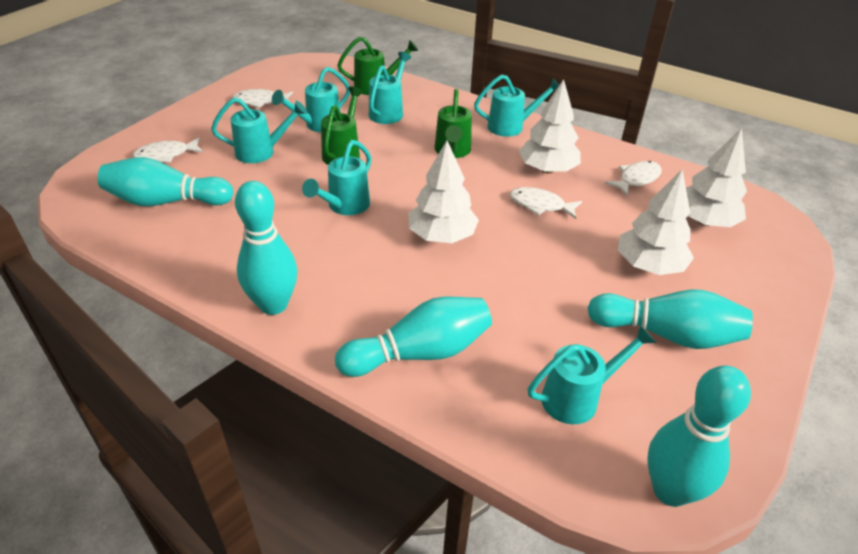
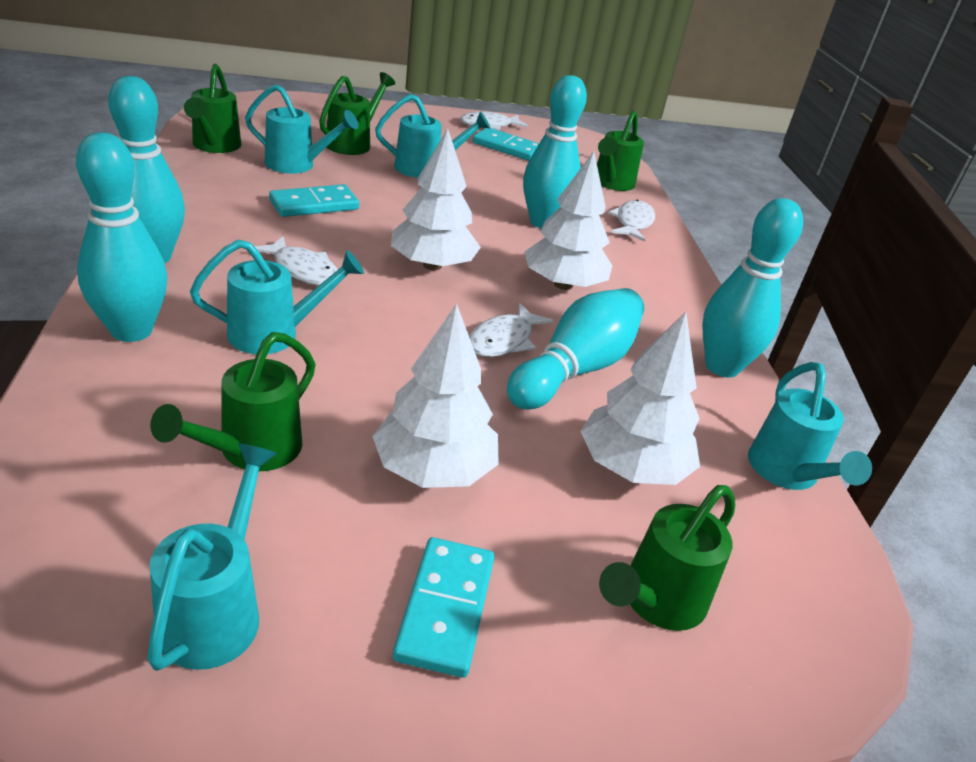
green watering can: [321,87,363,165] [338,36,418,95] [435,89,472,158] = 3 -> [150,332,316,471] [184,64,241,153] [319,72,395,155] [597,110,644,191] [599,485,736,631] = 5
turquoise domino: none = 0 -> [269,184,359,217] [393,537,494,678] [473,128,539,161] = 3
turquoise watering can: [211,98,307,163] [272,67,350,132] [302,140,371,215] [369,52,411,124] [474,75,559,137] [528,325,656,424] = 6 -> [147,443,277,671] [190,239,364,354] [245,84,358,174] [375,94,490,178] [748,362,872,490] = 5

